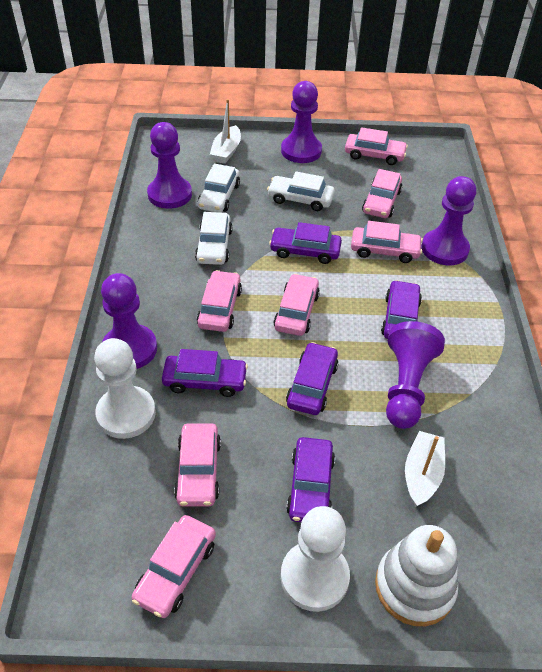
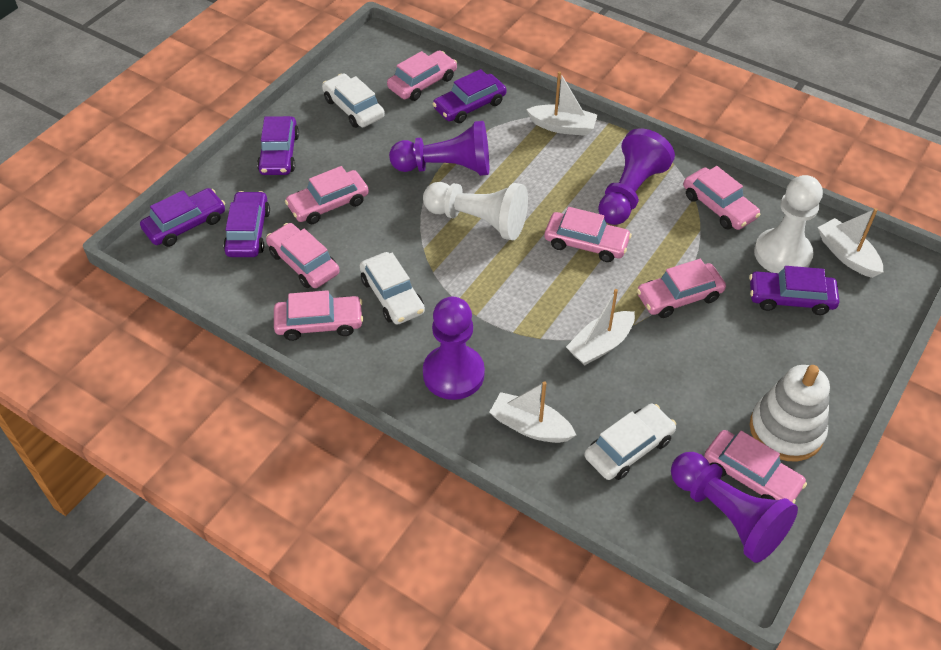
pink car: [132,515,216,618] [174,423,221,507] [197,270,242,332] [273,274,320,336] [345,127,408,165] [351,221,423,263] [362,169,402,218] = 7 -> [266,223,340,288] [274,290,363,341] [285,166,369,224] [387,50,457,101] [545,207,632,262] [637,259,726,318] [683,166,760,230] [704,430,807,504] = 8
purple pawn: [101,273,157,369] [147,122,192,209] [281,81,322,163] [386,321,445,429] [422,176,476,265] = 5 -> [389,121,489,176] [423,297,485,400] [598,128,675,225] [671,452,798,563] = 4
white boat: [210,99,241,164] [405,431,445,507] = 2 -> [489,381,576,443] [526,71,597,136] [566,289,635,365] [818,208,883,278] = 4

